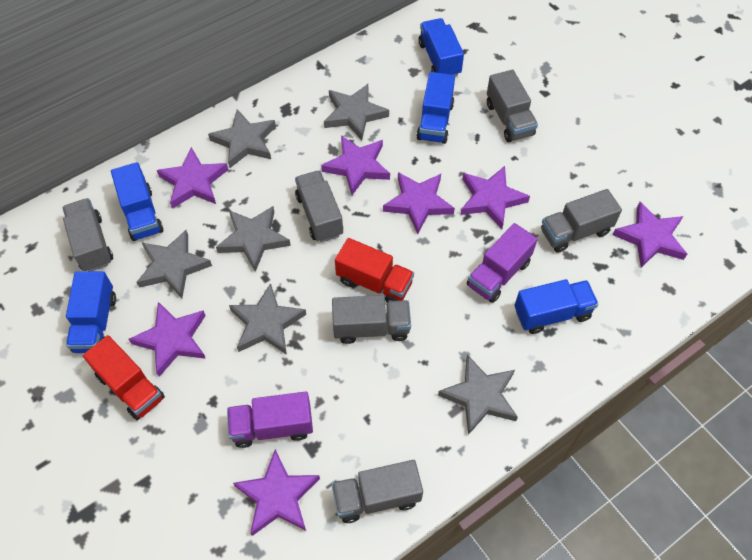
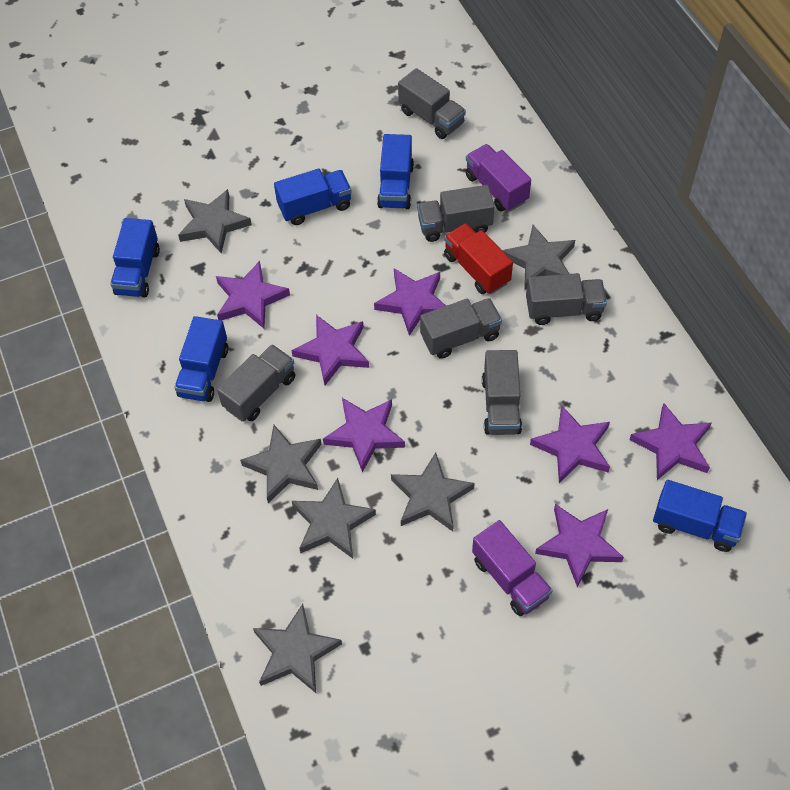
red truck: [83,335,165,420] [335,238,414,303] = 2 -> [444,223,513,294] = 1

